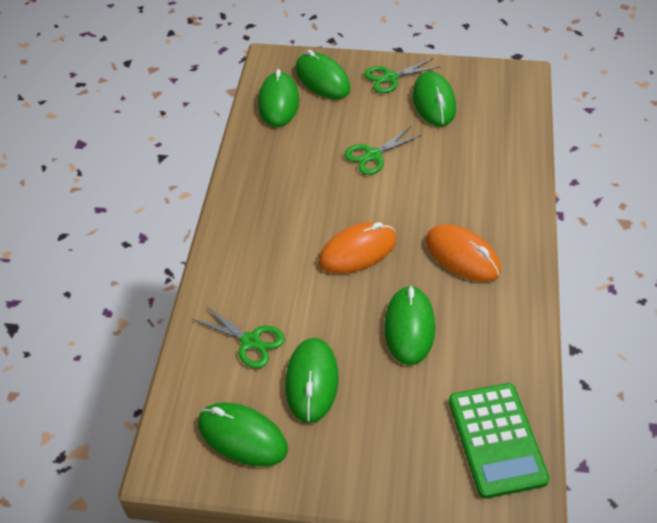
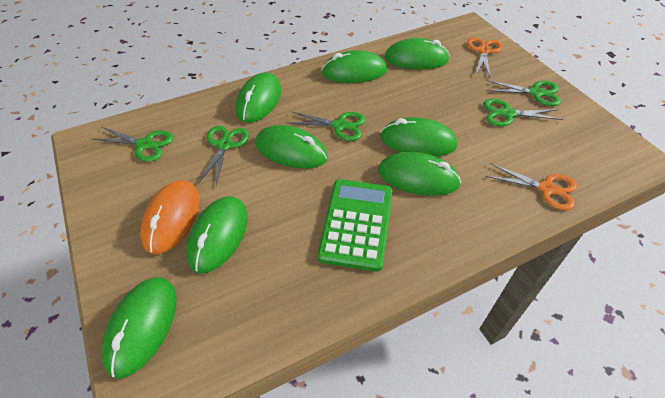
green mouse: [198,402,288,467] [258,69,299,127] [285,338,339,423] [296,50,351,99] [384,285,435,365] [413,71,456,126] = 6 -> [101,277,177,378] [186,196,247,274] [236,73,281,123] [255,125,328,169] [321,50,387,83] [378,152,461,196] [380,117,458,157] [384,38,450,69] = 8
green scissors: [192,305,285,368] [344,127,422,175] [364,58,440,93] = 3 -> [93,127,173,162] [198,126,249,185] [287,111,365,141] [483,99,563,126] [486,80,561,106] = 5
orange mouse: [319,222,397,274] [426,224,501,282] = 2 -> [140,180,200,254] = 1
orange scissors: none = 0 -> [467,37,502,78] [486,163,577,210] = 2

